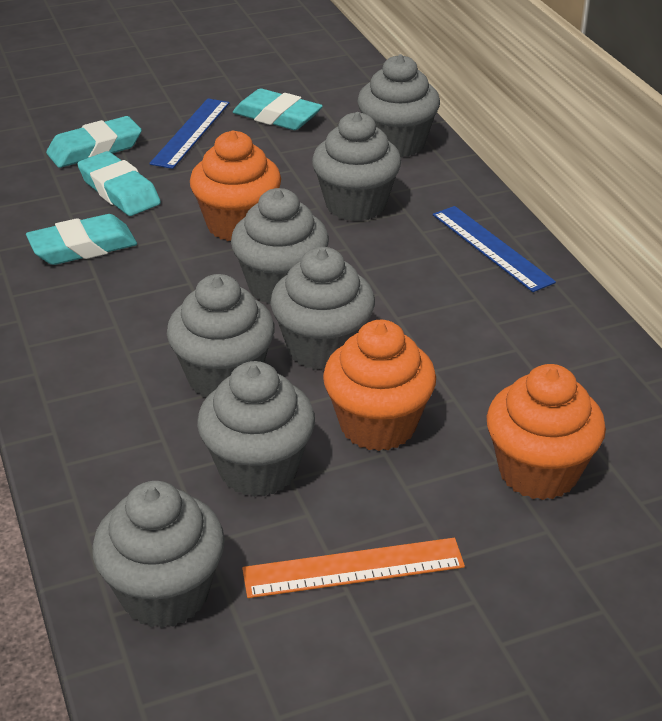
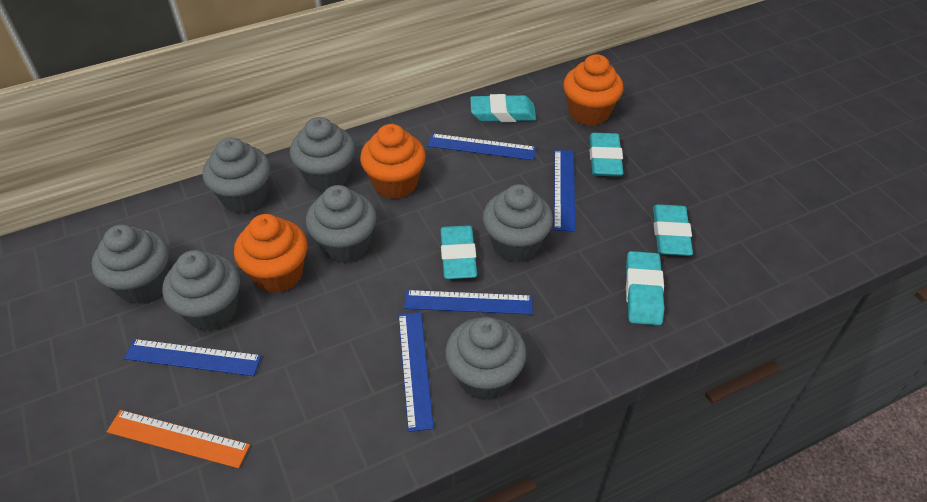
blue ruler: [149,98,230,169] [433,206,556,292] = 2 -> [124,339,262,376] [398,312,434,432] [404,290,533,315] [428,133,536,160] [554,150,575,232] = 5
turquoise eraser: [26,214,137,265] [46,116,142,168] [77,151,161,216] [233,88,323,130] = 4 -> [441,225,477,279] [470,94,536,122] [590,133,623,177] [626,251,665,325] [653,204,693,256] = 5

